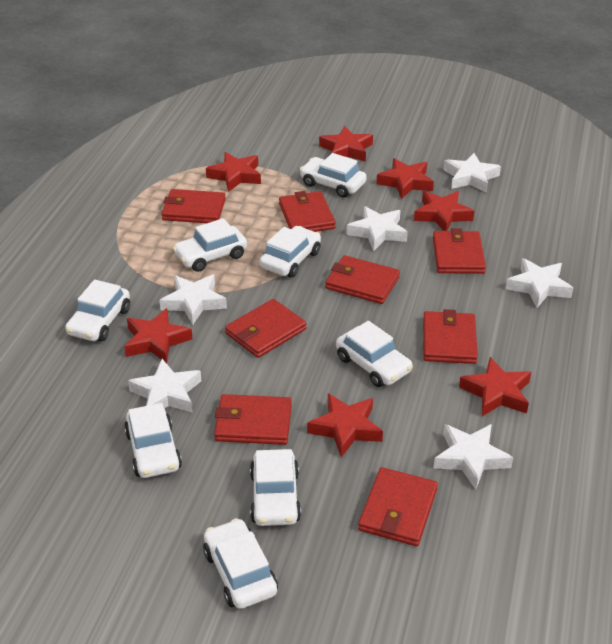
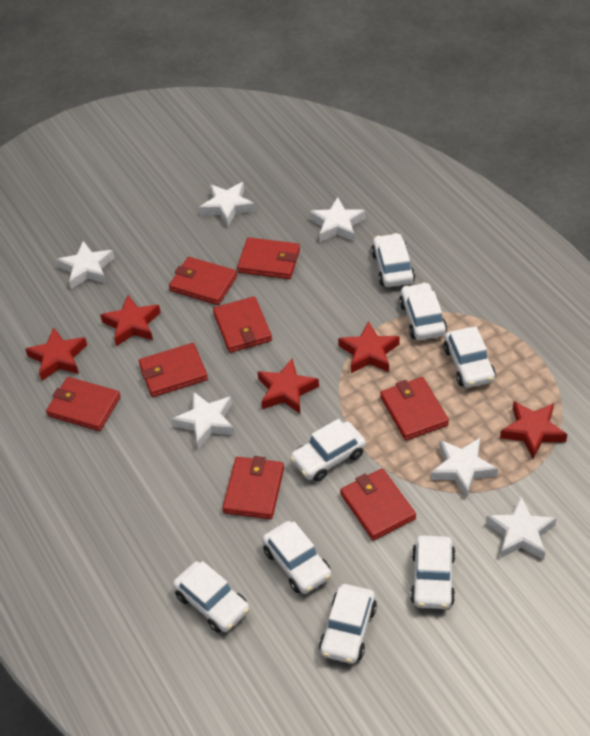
red star: [124,308,193,363] [206,152,261,192] [307,393,383,457] [319,126,373,162] [376,158,434,199] [414,191,474,231] [459,357,531,416] = 7 -> [25,327,87,381] [100,295,161,346] [258,359,319,413] [338,321,400,373] [500,401,567,459] = 5

